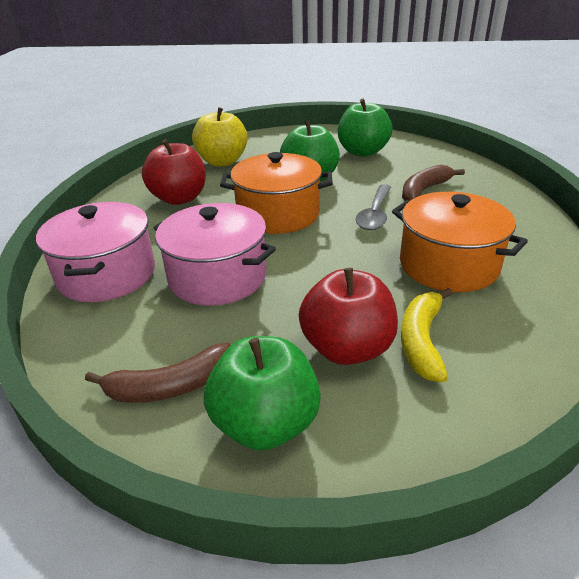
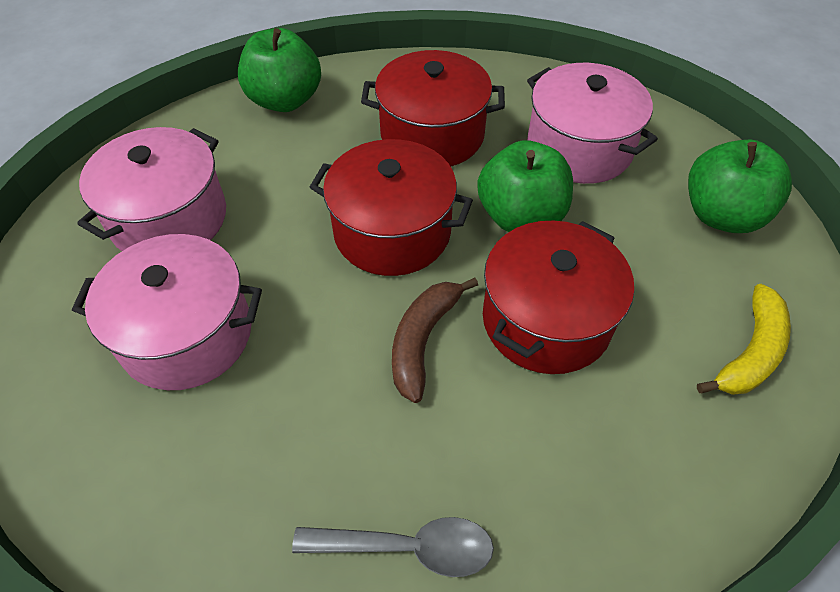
brown banana: [85,343,232,403] [402,165,465,201] = 2 -> [392,278,478,403] = 1
orange pot: [220,152,333,234] [392,192,528,292] = 2 -> none = 0
pink pot: [36,202,155,302] [154,203,276,306] = 2 -> [72,234,262,390] [77,127,226,251] [527,63,658,184] = 3
red apple: [142,139,206,205] [299,268,398,365] = 2 -> none = 0
red pot: none = 0 -> [310,139,473,276] [361,50,505,167] [483,221,634,374] = 3
yellow apple: [192,107,248,167] = 1 -> none = 0

